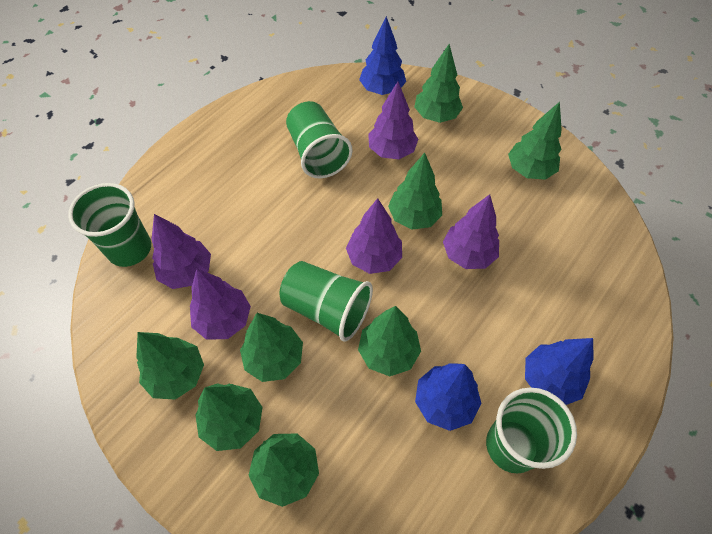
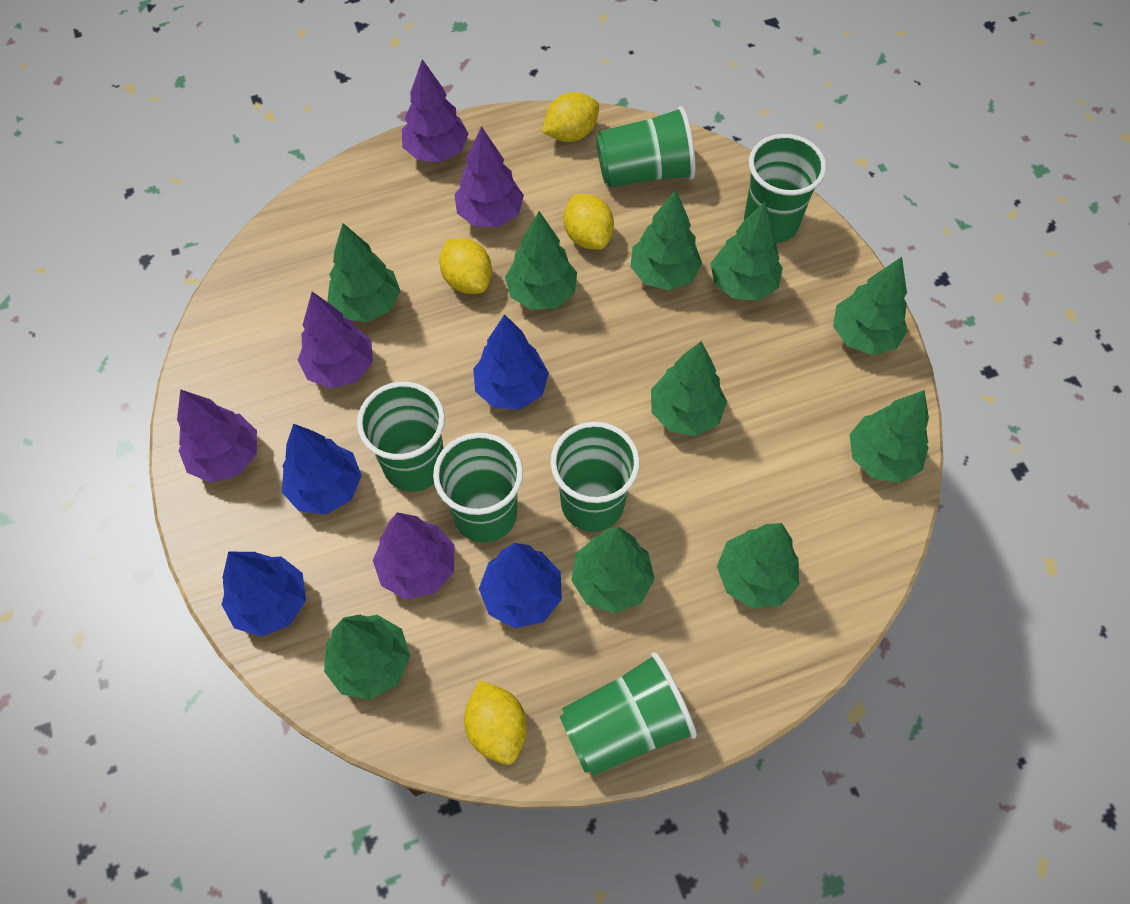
blue tree: [359,16,406,95] [415,363,481,431] [525,338,594,405] = 3 -> [221,552,306,637] [282,424,362,514] [473,314,549,409] [479,543,562,628] = 4
green cup: [68,183,151,267] [279,261,373,341] [286,101,353,178] [486,387,577,473] = 4 -> [357,382,445,491] [433,433,523,542] [550,422,640,532] [560,652,697,776] [596,106,695,187] [744,134,826,243] = 6
green tree: [136,332,204,400] [195,383,263,451] [240,313,303,382] [248,433,319,507] [358,306,421,376] [388,153,442,230] [414,44,463,123] [508,102,561,180] = 8 -> [324,615,410,700] [327,223,400,322] [505,211,577,310] [571,527,655,613] [630,190,702,291] [651,341,727,436] [710,202,783,301] [717,523,799,609] [833,257,908,355] [850,390,929,483] = 10
yellow lemon: none = 0 -> [439,238,492,294] [464,680,527,765] [542,92,599,142] [564,194,614,250] = 4

